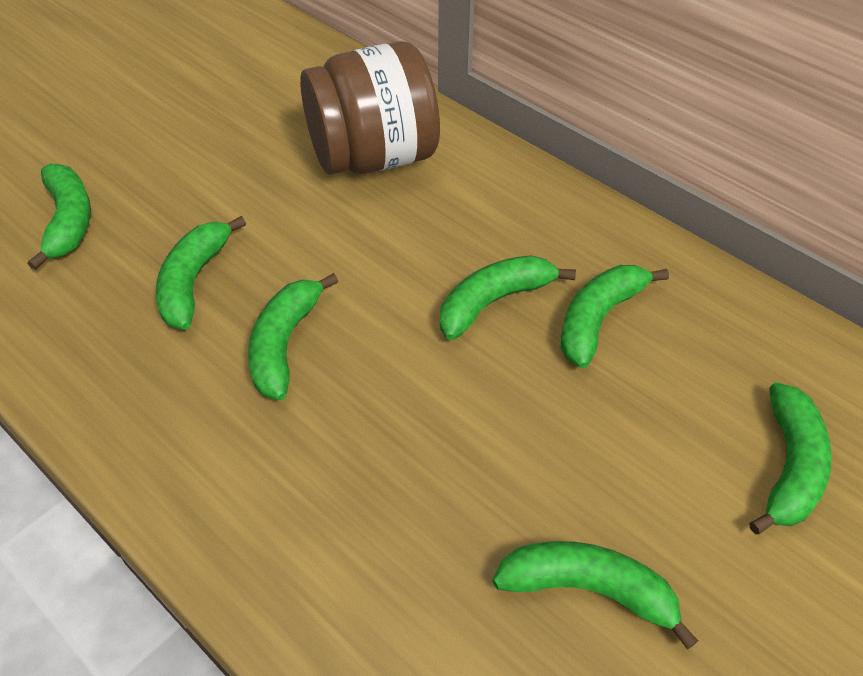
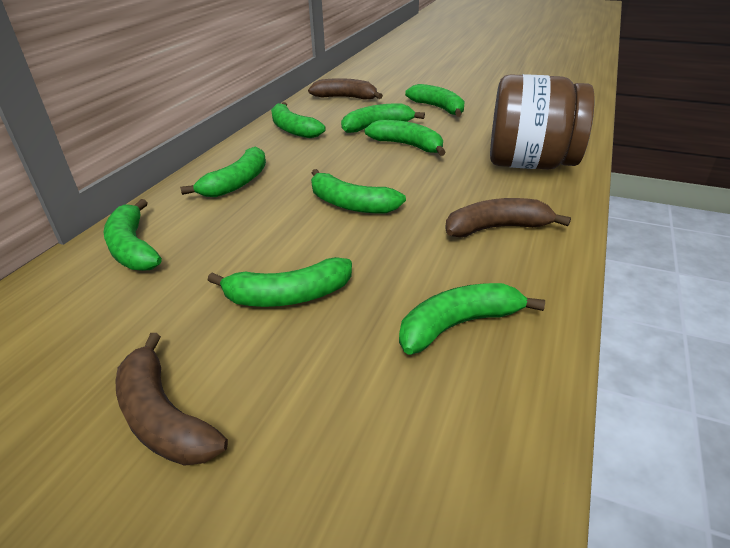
brown banana: none = 0 -> [115,333,228,466] [308,78,383,99] [445,198,571,237] = 3
green banana: [28,164,91,270] [156,216,246,330] [248,273,338,400] [440,255,576,340] [493,541,698,649] [561,265,669,368] [749,382,832,534] = 7 -> [104,199,162,271] [180,146,266,197] [208,257,352,307] [271,102,326,138] [311,169,406,214] [341,103,425,133] [365,120,446,156] [399,283,545,355] [405,84,465,117] = 9

